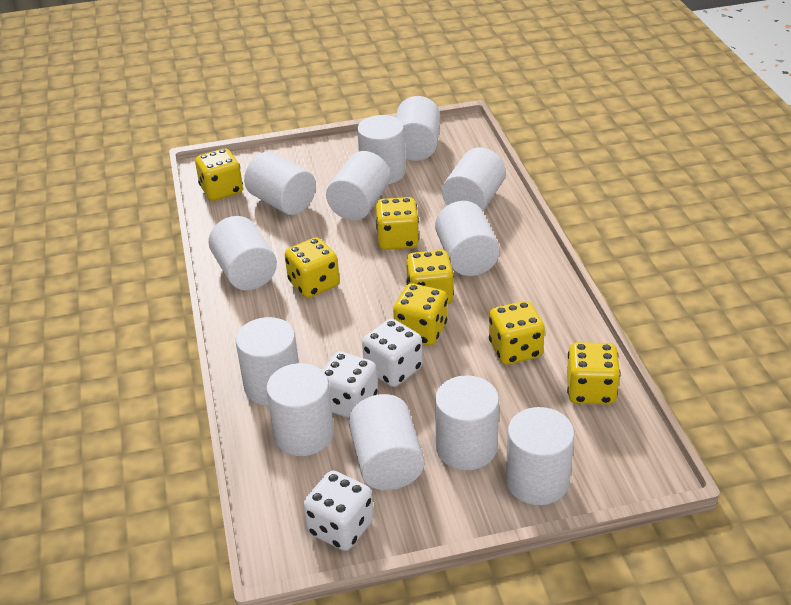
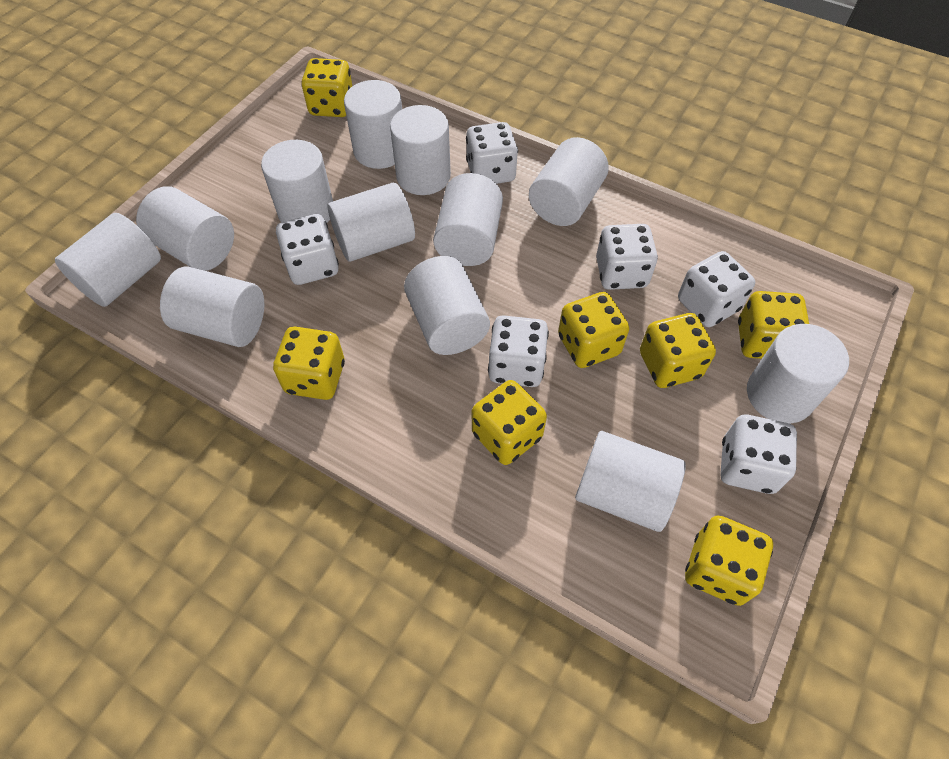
white dice: [303,471,374,551] [322,352,378,418] [362,319,423,387] = 3 -> [276,214,339,285] [466,122,518,184] [488,315,549,387] [596,224,658,290] [678,251,755,327] [720,415,797,494] = 6

